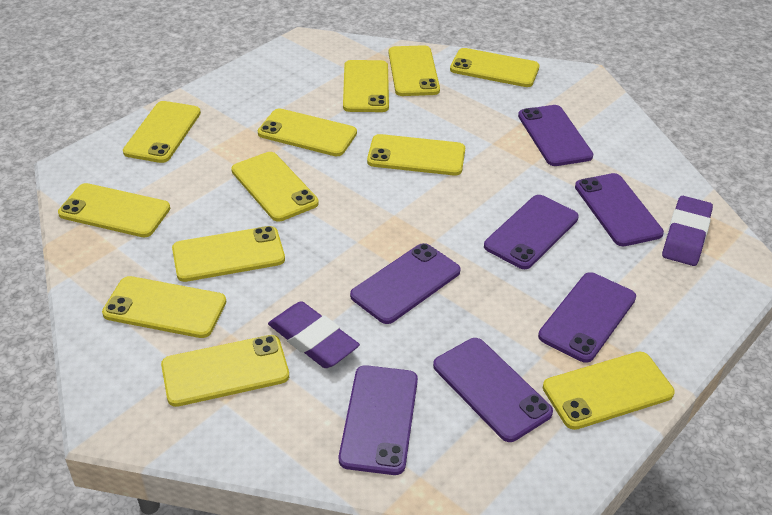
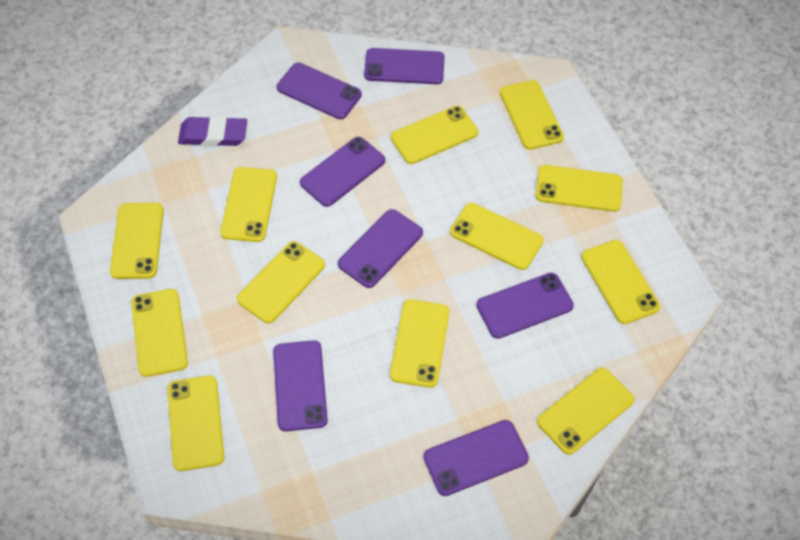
purple eraser: [268,301,360,368] [662,196,713,266] = 2 -> [178,116,247,146] = 1

